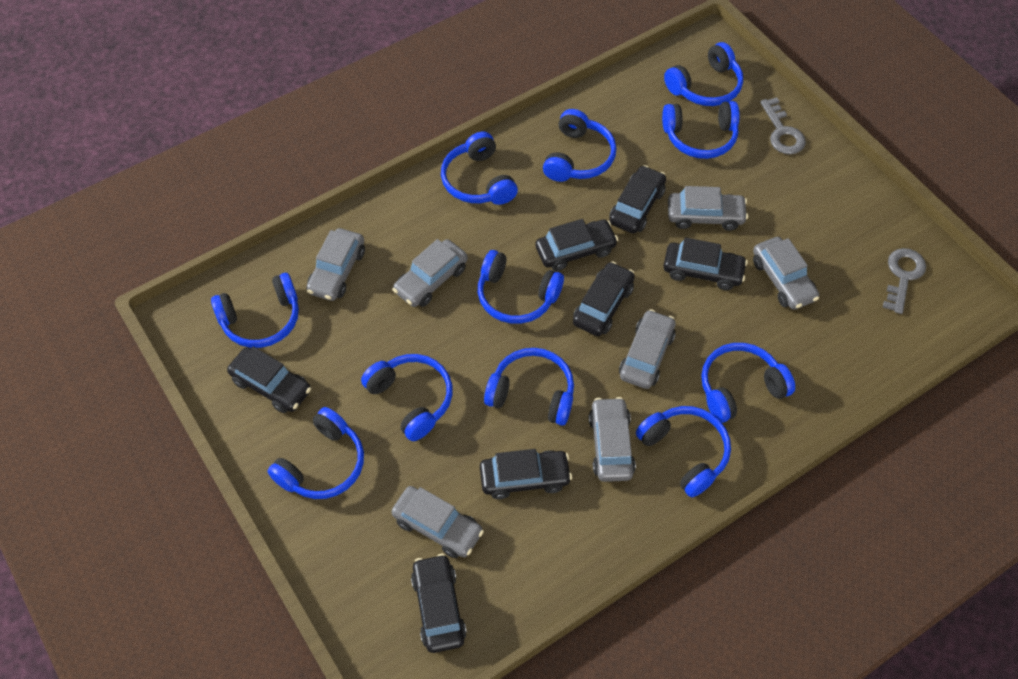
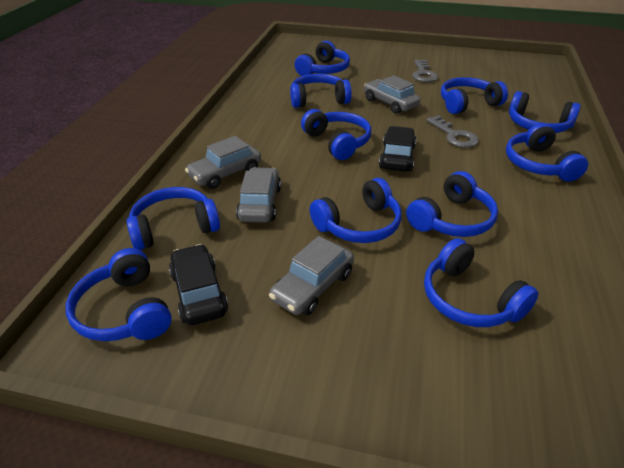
black car: [227,347,311,413] [411,554,467,653] [480,449,572,499] [536,219,618,271] [573,261,635,336] [609,165,666,233] [663,237,748,290] = 7 -> [169,244,228,325] [379,126,416,172] = 2
grey car: [306,228,365,301] [391,486,484,558] [393,239,468,307] [589,397,636,482] [619,309,676,389] [668,186,748,231] [753,237,819,310] = 7 -> [185,136,261,189] [236,167,281,223] [269,236,354,315] [364,75,420,114] = 4

